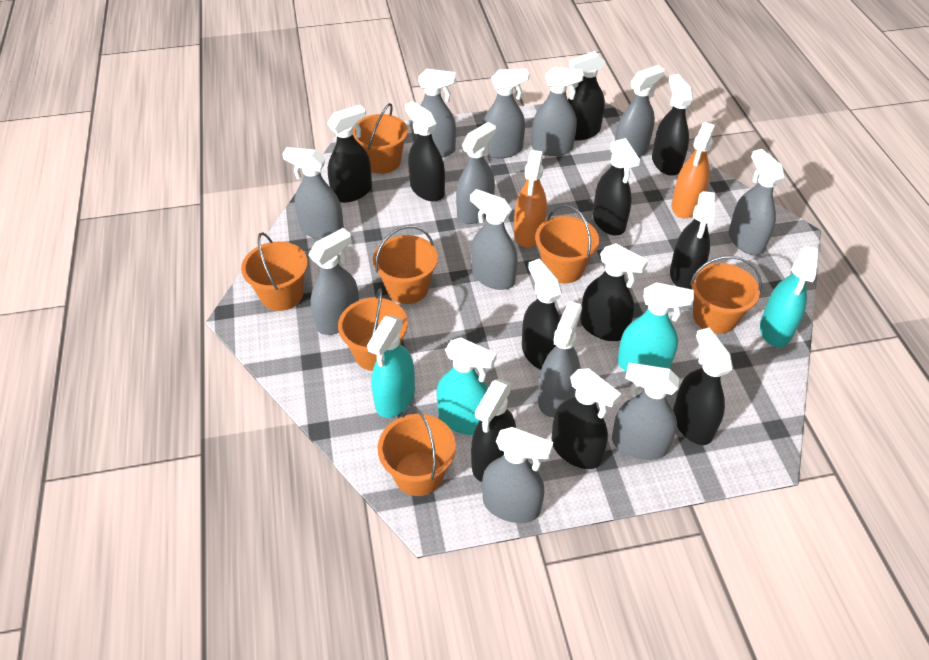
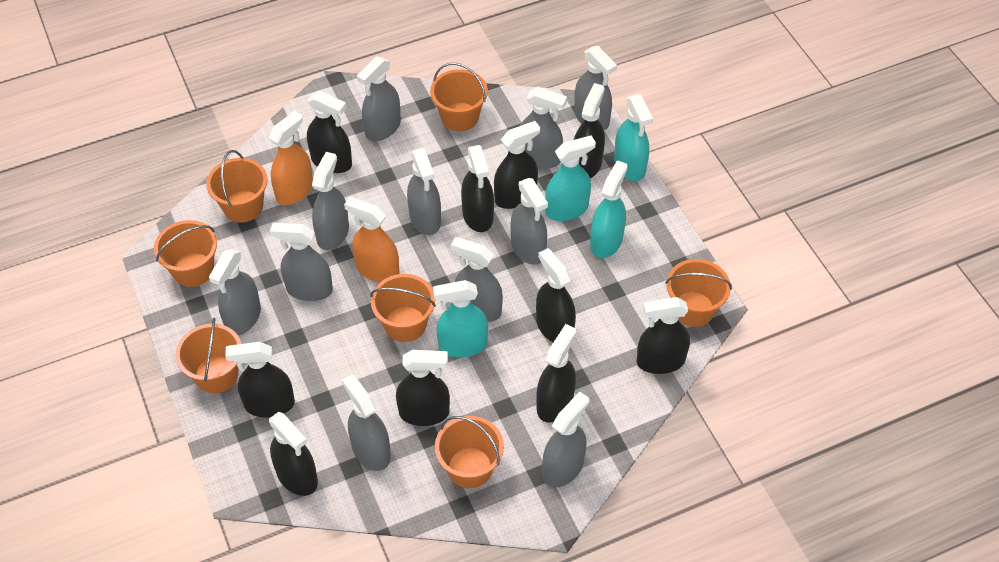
black spray bottle: [327,105,372,203] [405,101,445,201] [471,379,516,482] [522,259,562,370] [552,368,621,469] [568,51,605,141] [580,243,648,341] [593,138,640,236] [652,74,693,176] [670,191,715,289] [673,328,733,445] = 11 -> [225,342,295,417] [269,412,318,496] [307,90,352,173] [396,350,450,426] [461,145,494,232] [494,121,540,209] [536,248,576,342] [536,324,576,422] [574,83,605,178] [637,297,690,374] = 10
grey spray bottle: [282,147,344,240] [309,228,359,335] [412,69,456,158] [456,122,496,224] [470,189,518,290] [482,68,529,158] [482,427,553,523] [532,67,584,156] [538,301,582,417] [612,363,680,460] [615,65,665,157] [729,149,785,255] = 12 -> [209,249,261,336] [270,223,333,301] [312,152,349,250] [342,374,391,471] [357,57,401,141] [407,148,441,235] [451,237,503,322] [511,178,548,265] [520,87,567,169] [542,392,589,487] [574,46,617,130] = 11

